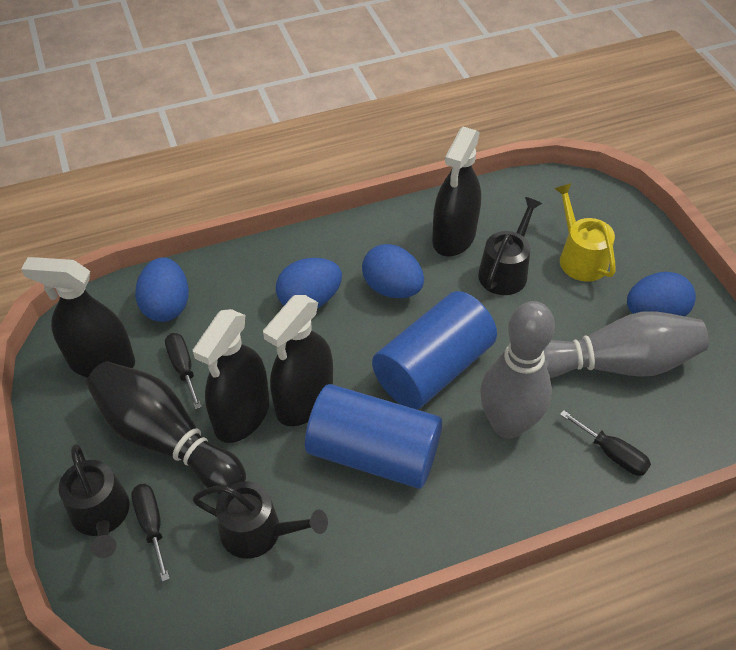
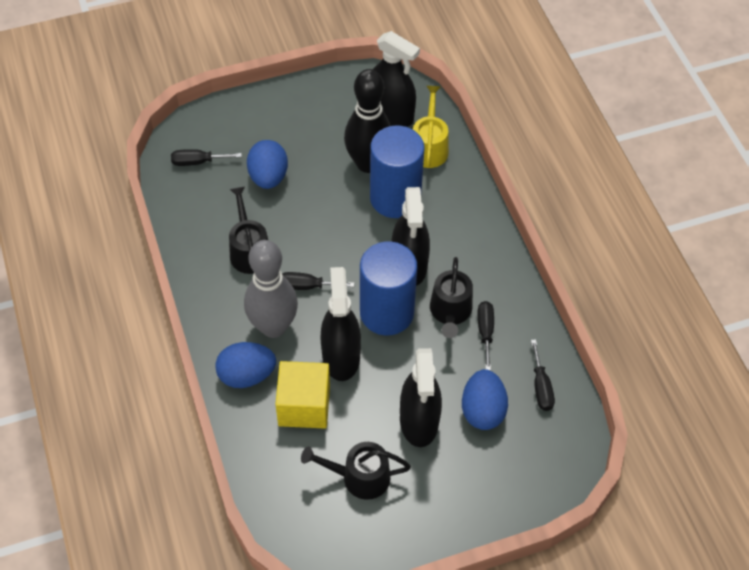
black screwdriver: [131,484,170,582] [165,333,202,410] [560,410,651,476] = 3 -> [171,149,242,166] [282,272,354,290] [478,301,494,371] [531,339,555,411] = 4
blue egg: [135,257,189,322] [276,258,342,308] [362,244,424,298] [627,272,696,316] = 4 -> [215,342,276,388] [247,140,288,189] [462,369,508,430] = 3
grey bowling pin: [480,301,555,438] [544,311,709,378] = 2 -> [244,240,298,338] = 1
yellow cube: none = 0 -> [275,361,330,429] = 1

